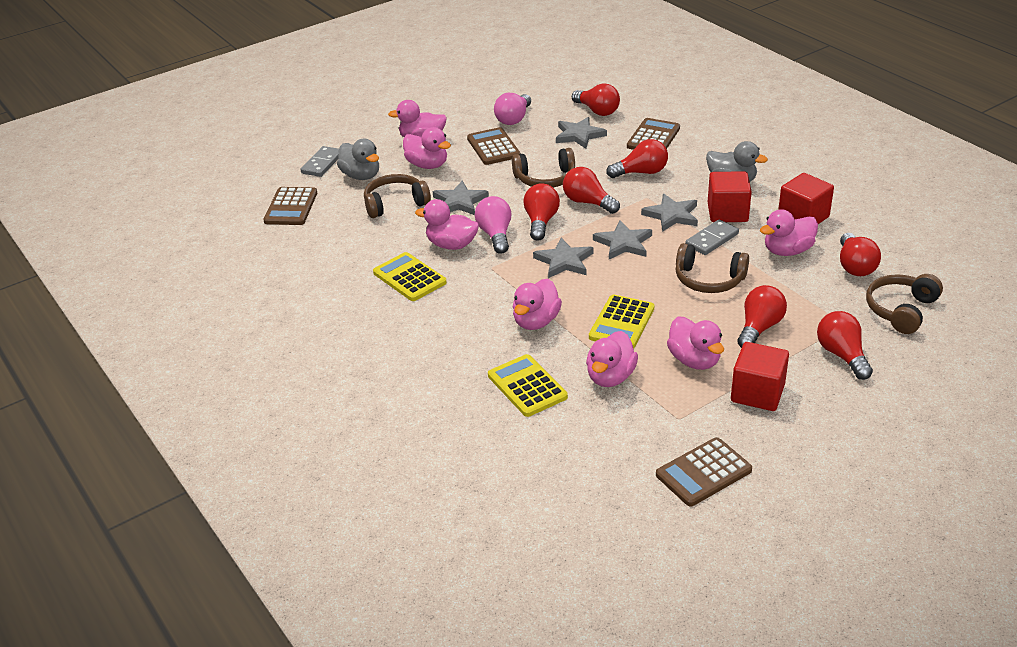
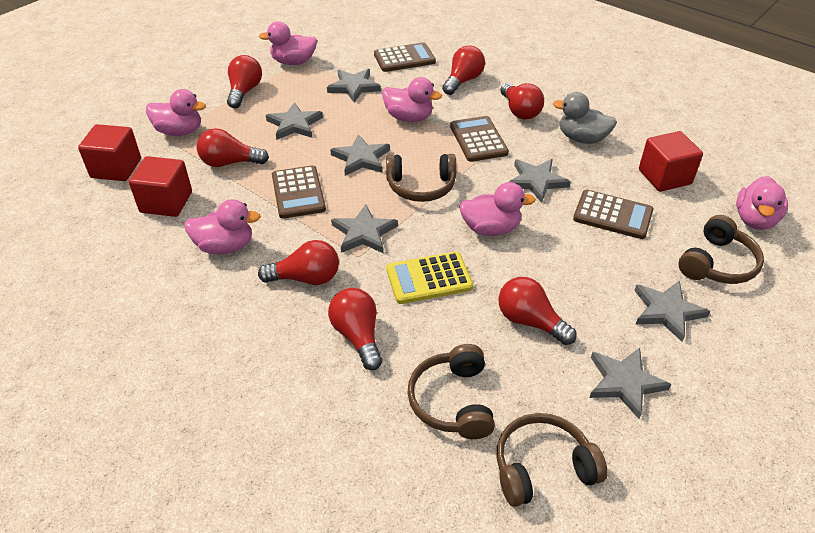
grey domino: [301,146,339,177] [685,219,739,255] = 2 -> none = 0
grey duck: [337,139,379,180] [706,141,768,182] = 2 -> [553,92,617,144] = 1
grey star: [432,181,489,215] [533,238,594,278] [556,117,607,149] [593,220,652,259] [641,194,698,232] = 5 -> [266,102,323,140] [327,69,381,103] [330,134,390,176] [331,204,398,254] [509,159,571,203] [589,348,671,419] [634,280,710,342] = 7
pink duck: [388,100,447,137] [403,127,451,169] [415,199,479,250] [513,279,562,330] [586,331,638,387] [667,317,724,370] [760,209,818,256] = 7 -> [146,89,206,136] [184,199,261,254] [259,22,317,65] [382,77,442,122] [459,182,536,236] [736,176,788,230] = 6
pink light bulb: [475,196,511,254] [494,93,531,125] = 2 -> none = 0
yellow calculator: [373,252,447,301] [488,354,568,417] [589,294,654,349] = 3 -> [386,252,473,304] = 1

